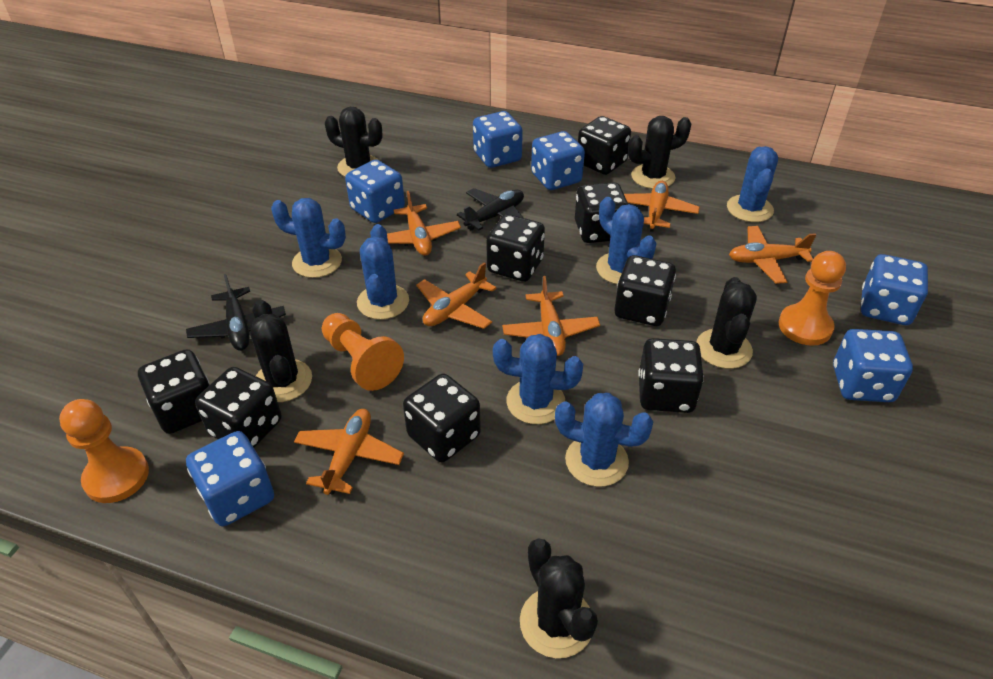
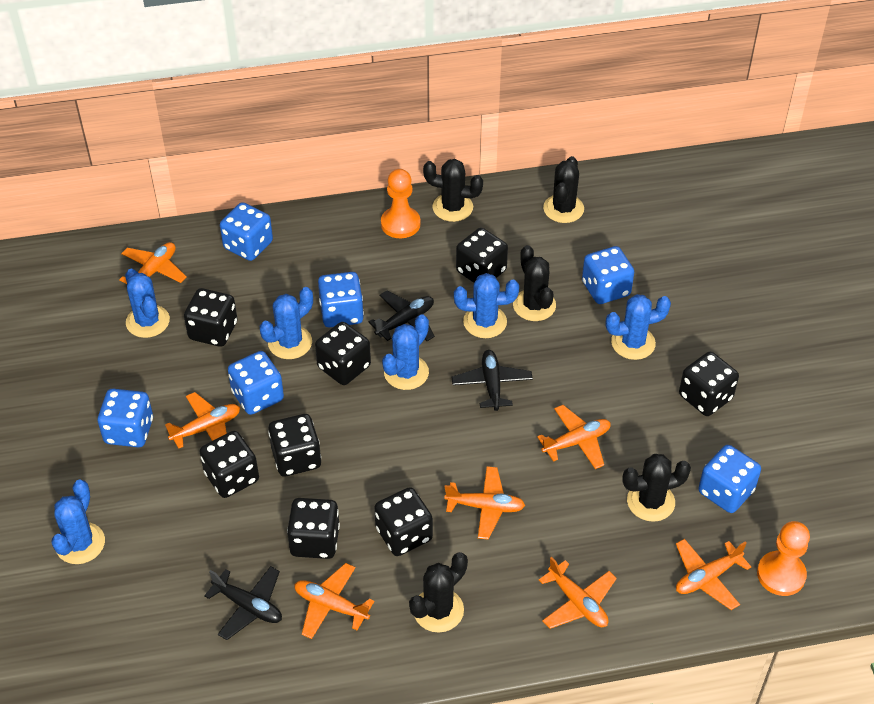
black plane: [186,274,286,351] [457,188,524,231] = 2 -> [204,566,282,640] [369,291,435,341] [452,350,533,411] = 3
orange pawn: [59,399,149,503] [322,313,404,391] [778,251,846,346] = 3 -> [381,169,420,238] [757,521,810,596] = 2
orange plane: [294,409,404,495] [387,191,461,256] [416,262,497,329] [502,276,600,356] [624,181,700,232] [729,226,816,284] = 6 -> [119,242,187,284] [165,392,240,449] [294,563,374,639] [444,466,525,540] [537,405,611,469] [539,557,617,629] [676,539,751,610] = 7

